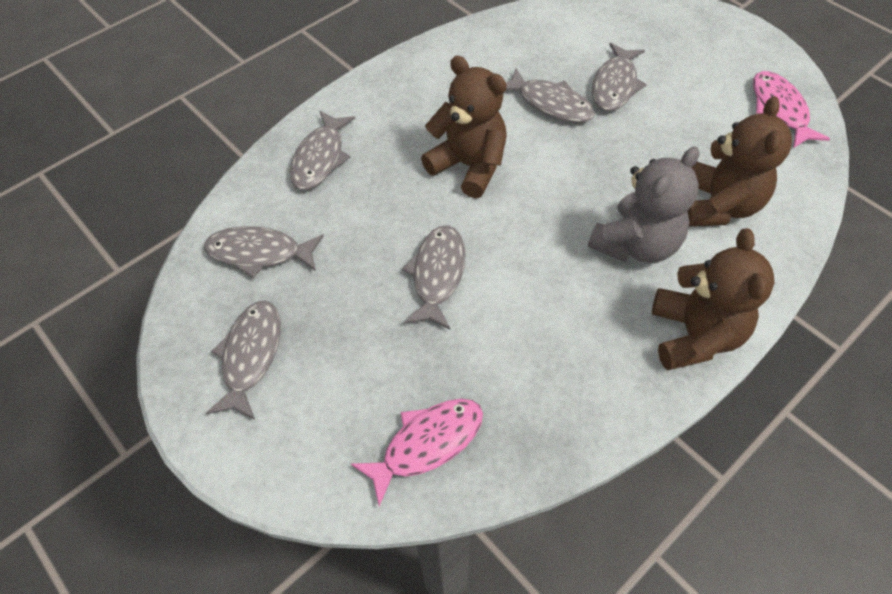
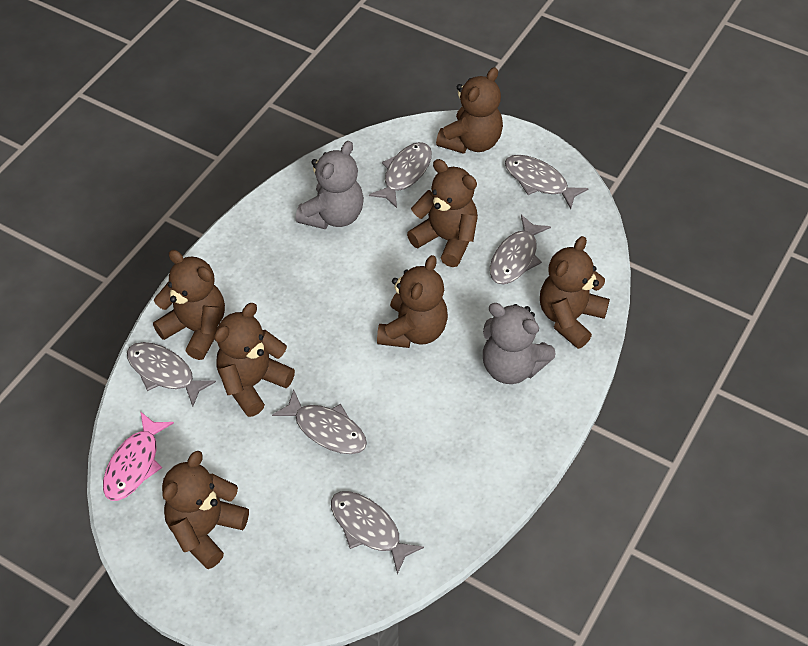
brown teddy bear: [421,56,507,198] [652,229,775,370] [687,96,792,227] = 3 -> [153,250,225,360] [162,451,249,569] [214,303,295,417] [377,255,448,348] [407,159,478,267] [436,67,503,154] [540,236,610,349] = 7
grey teddy bear: [588,146,700,263] = 1 -> [296,141,364,229] [483,303,555,384] = 2
pink fish: [351,399,483,506] [753,71,830,148] = 2 -> [103,411,174,501] = 1

